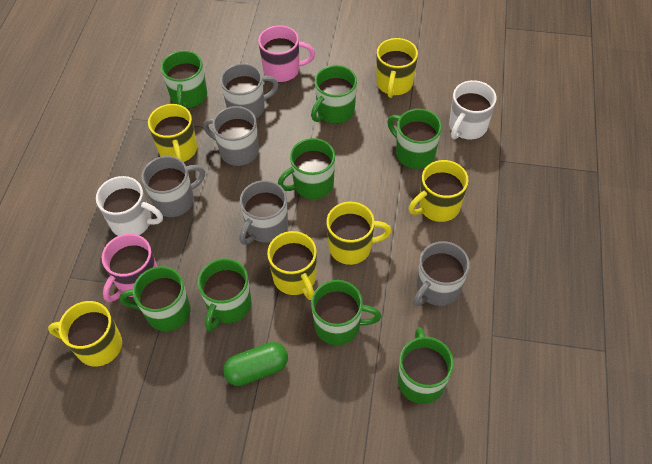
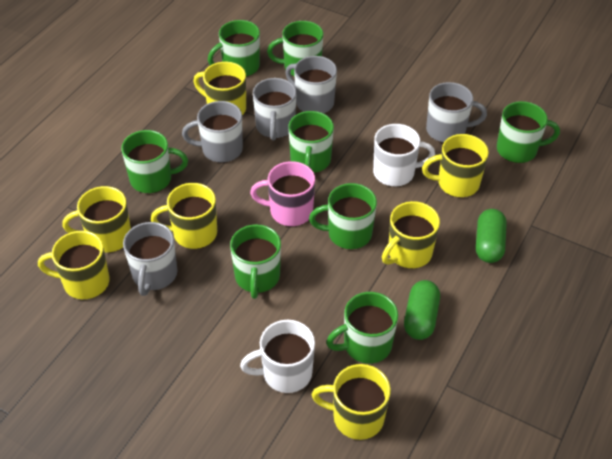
green capsule: [223,342,288,386] = 1 -> [404,280,440,340] [476,209,507,263] = 2
pink mug: [102,234,157,302] [258,25,315,82] = 2 -> [250,161,315,226] = 1
yellow mug: [48,301,122,367] [148,104,197,162] [267,231,317,300] [326,202,392,265] [376,38,418,98] [409,160,469,222] = 6 -> [38,231,110,299] [62,186,131,253] [151,183,217,249] [193,62,246,115] [312,364,391,440] [382,201,440,268] [422,134,489,197] = 7

